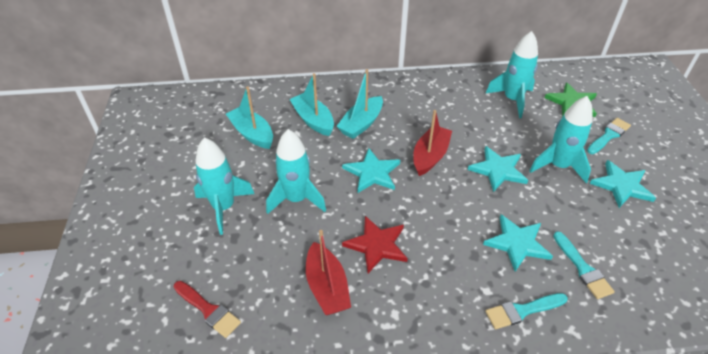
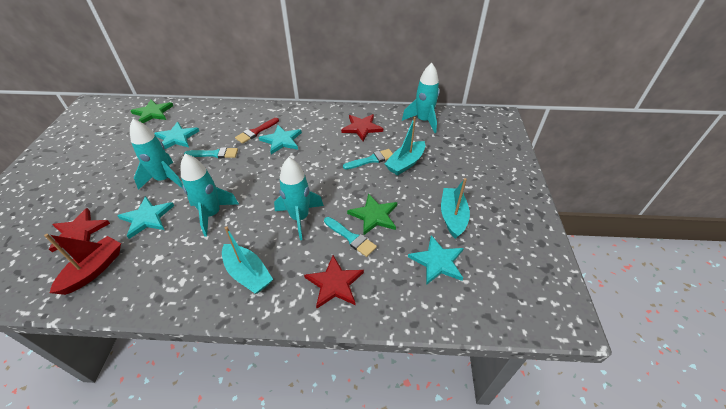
green star: [545,83,597,117] = 1 -> [130,99,173,123] [347,193,397,235] = 2
red boat: [306,230,351,315] [413,110,452,176] = 2 -> [44,234,121,295] = 1
red star: [342,216,408,273] = 1 -> [49,208,110,252] [304,255,364,308] [341,114,383,141] = 3

